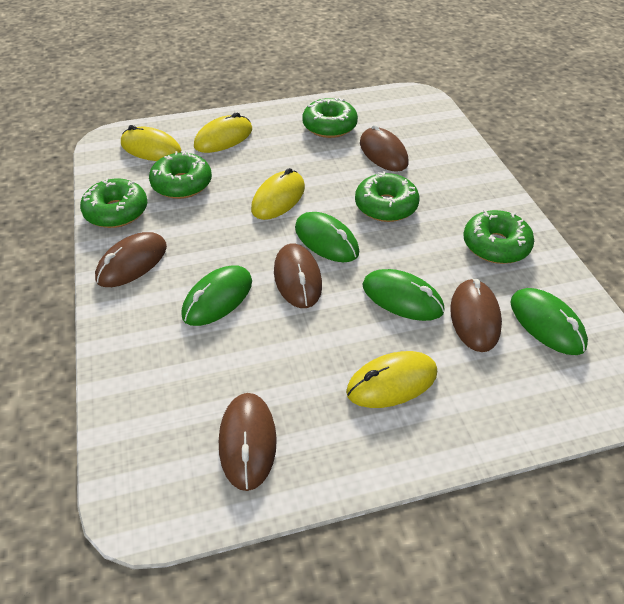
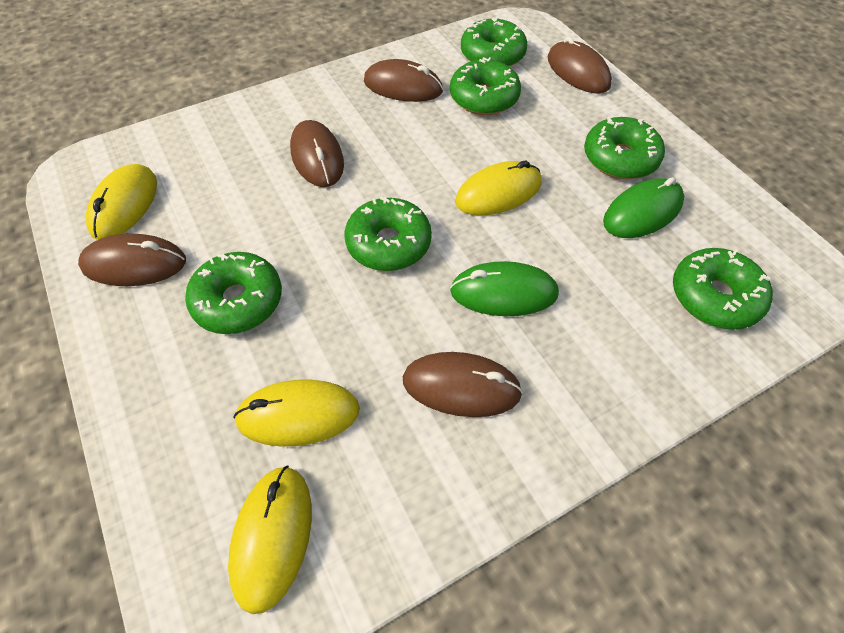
green donut: [80,178,147,228] [149,151,212,199] [302,98,358,138] [355,171,419,222] [463,210,534,264] = 5 -> [185,252,282,334] [344,196,432,271] [450,57,521,115] [461,16,527,67] [584,117,665,179] [673,248,773,330] = 6
green mouse: [181,265,252,326] [295,212,359,262] [362,269,445,321] [510,288,588,355] = 4 -> [450,261,559,316] [603,177,684,238] = 2

